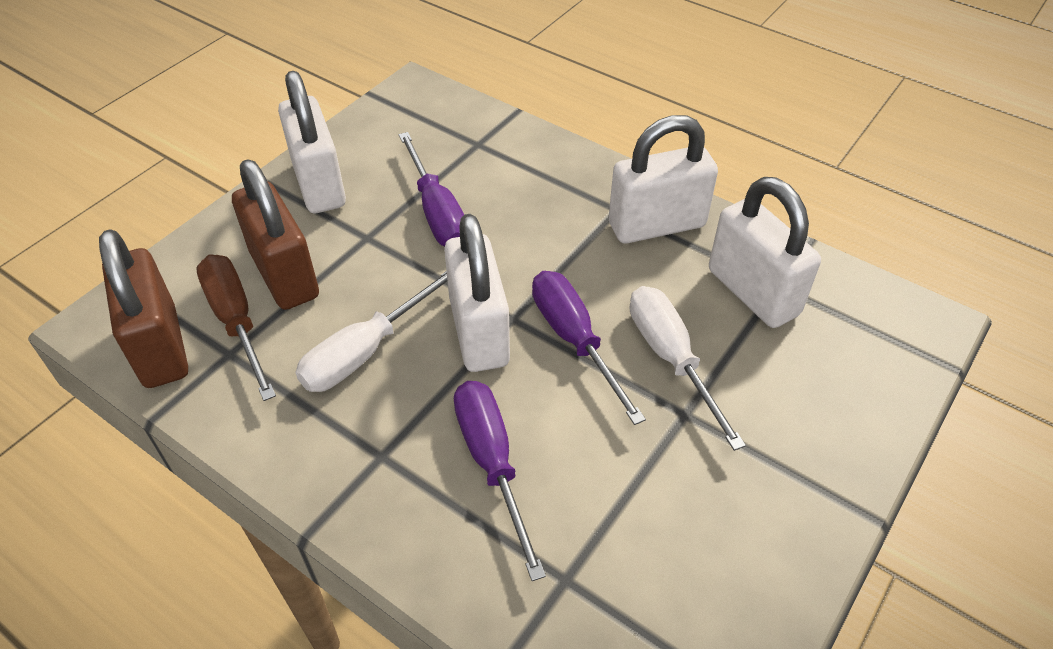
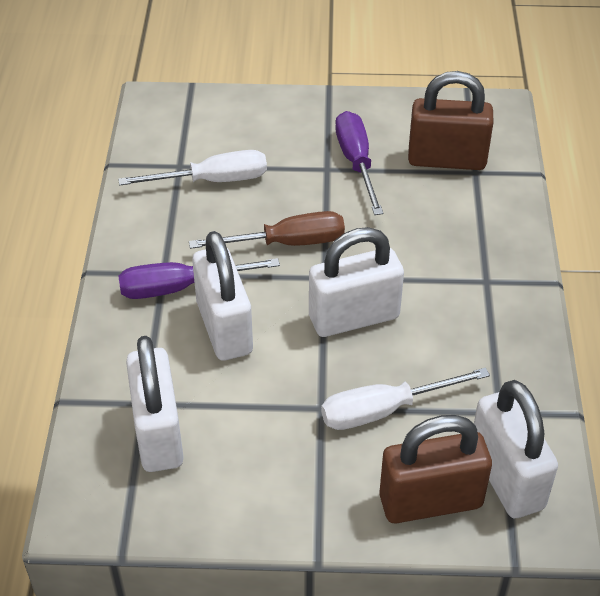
purple screwdriver: [399,132,464,246] [454,381,546,581] [532,271,646,425] = 3 -> [119,258,280,299] [335,111,383,215] = 2

